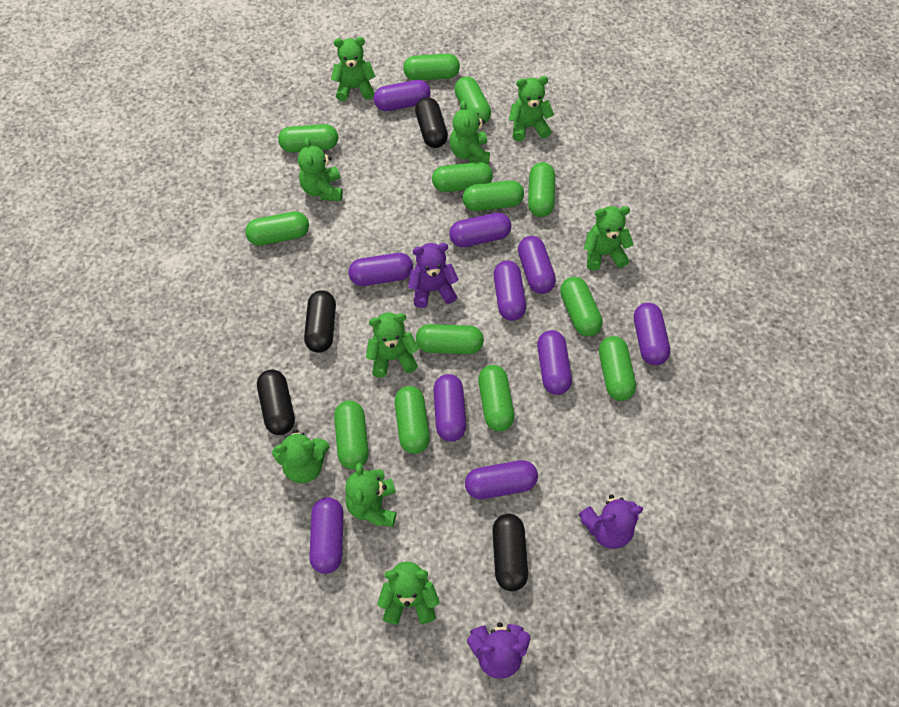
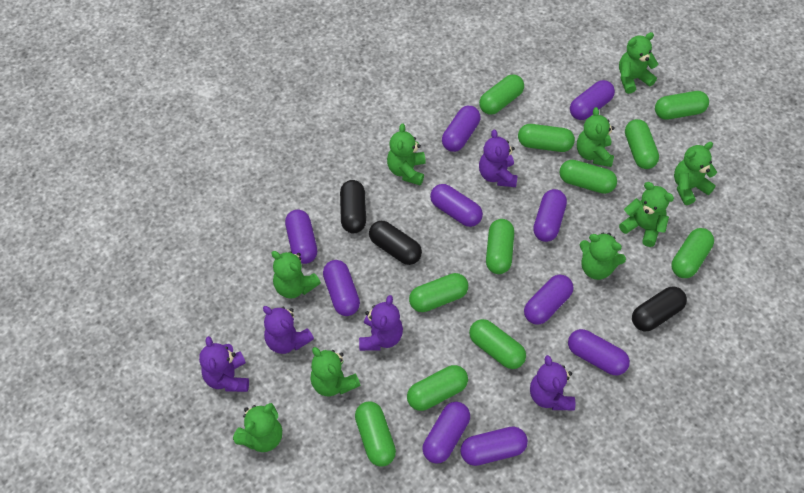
black capsule: [257,370,295,435] [304,290,336,353] [415,97,448,148] [492,514,528,591] = 4 -> [340,180,366,233] [369,221,422,265] [632,287,687,331] = 3
green capsule: [245,211,309,246] [278,124,338,153] [334,401,369,469] [395,386,430,454] [403,54,460,80] [416,324,484,354] [432,162,493,192] [454,76,491,124] [463,180,524,211] [478,365,514,431] [528,162,555,217] [560,277,603,337] [599,336,636,401] = 13 -> [355,401,396,466] [407,365,468,411] [409,273,468,312] [469,319,526,369] [479,74,524,115] [486,219,514,274] [518,124,575,152] [559,160,617,194] [625,119,659,169] [655,91,709,120] [672,228,714,278] = 11
purple teddy bear: [408,243,459,308] [467,622,530,679] [578,495,643,549] = 3 -> [199,336,249,392] [263,306,314,354] [359,295,403,351] [479,129,517,187] [530,355,575,410] = 5

